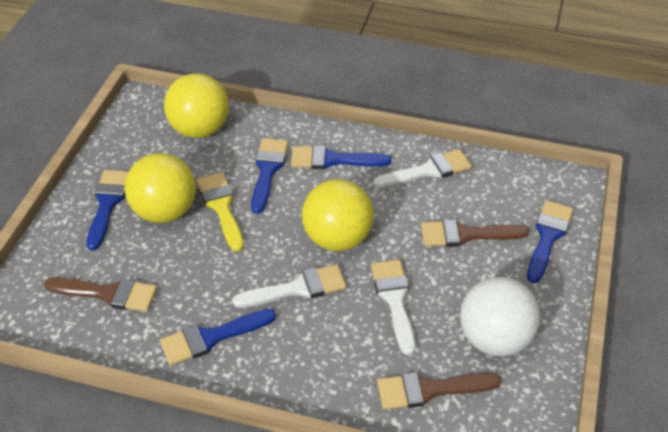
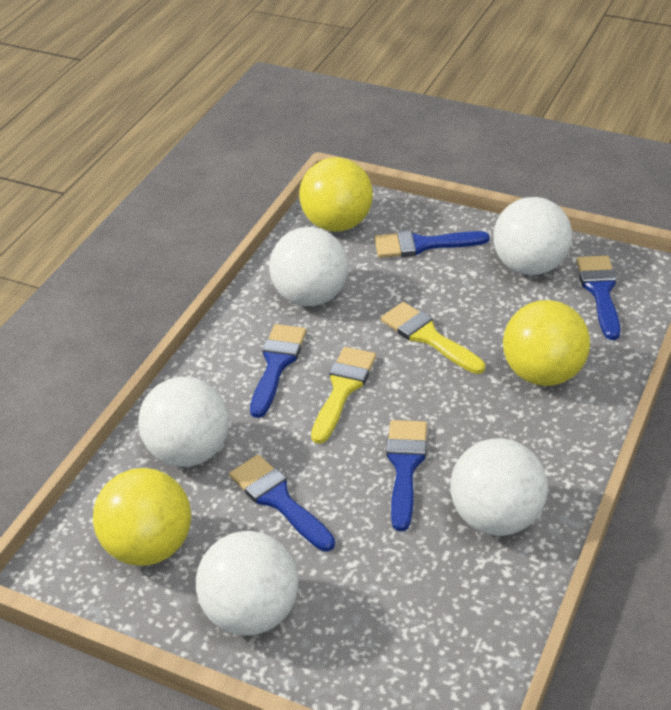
brown brush: [44,277,157,312] [377,372,501,410] [421,219,529,247] = 3 -> none = 0
white ball: [460,277,540,356] = 1 -> [138,377,229,467] [196,531,298,636] [269,227,348,306] [450,438,548,536] [493,197,572,275] = 5
white brush: [232,264,346,308] [371,260,415,355] [373,149,472,189] = 3 -> none = 0
yellow brush: [197,172,244,252] = 1 -> [311,347,376,444] [381,302,485,374] = 2

